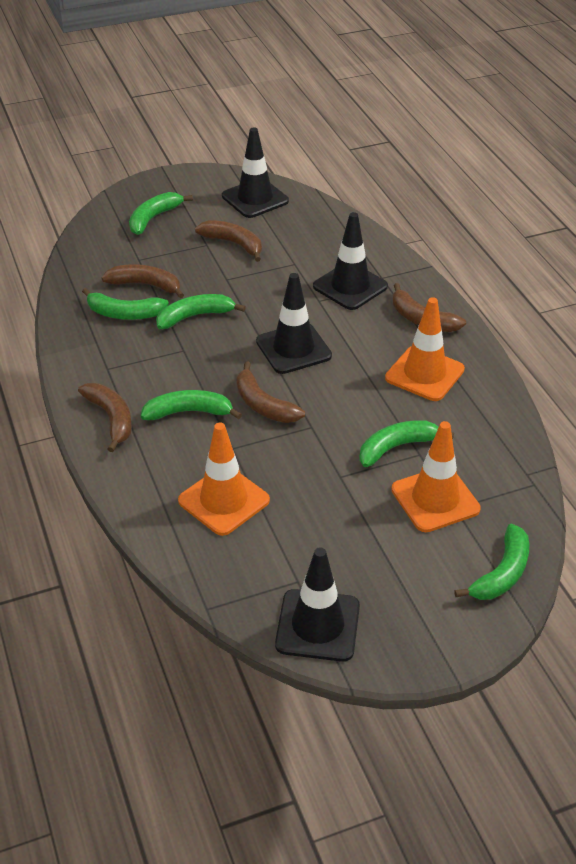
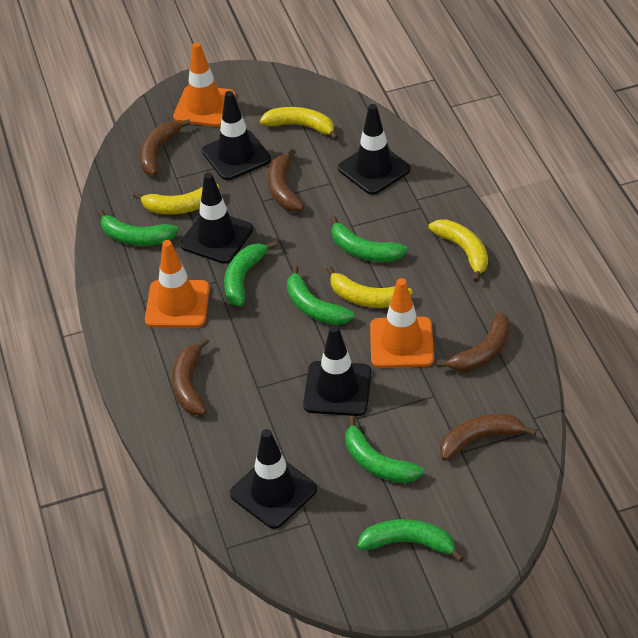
black traffic cone: [222,127,289,218] [256,273,332,374] [275,547,360,662] [313,212,388,310] = 4 -> [180,173,253,264] [202,91,271,180] [230,429,317,529] [303,325,372,416] [338,104,411,195] = 5
yellow banana: none = 0 -> [133,184,219,214] [260,107,338,140] [326,266,413,308] [429,219,488,282] = 4

